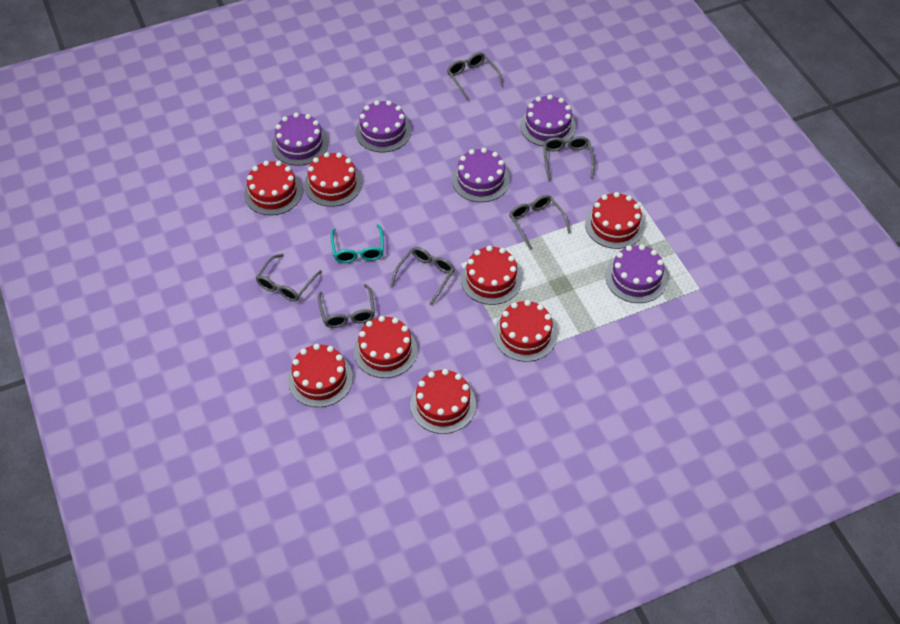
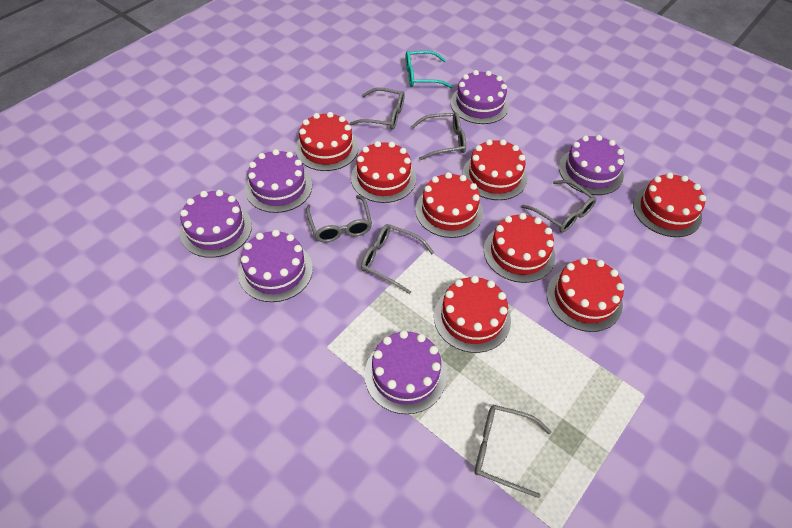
purple cake: [272,113,328,166] [355,100,411,152] [452,148,510,202] [520,95,576,146] [606,244,667,303] = 5 -> [180,190,252,258] [238,230,313,302] [245,149,312,213] [364,330,447,414] [450,70,509,124] [559,135,624,195] = 6

